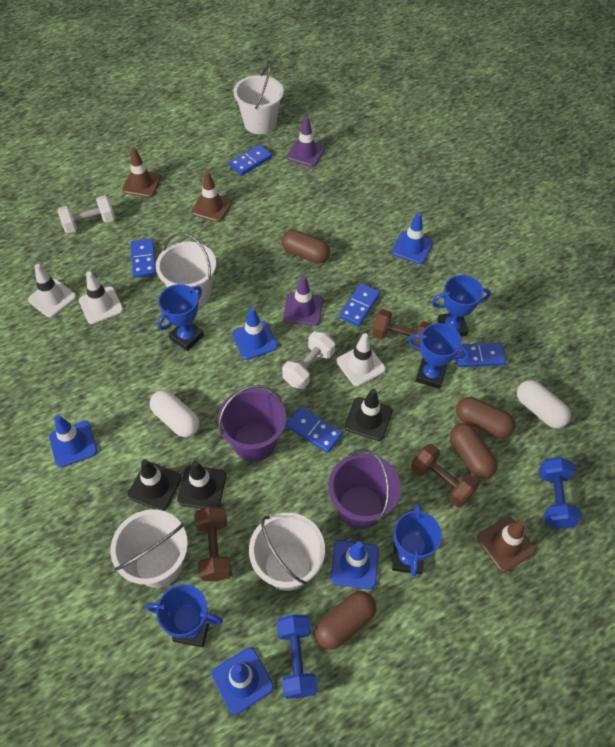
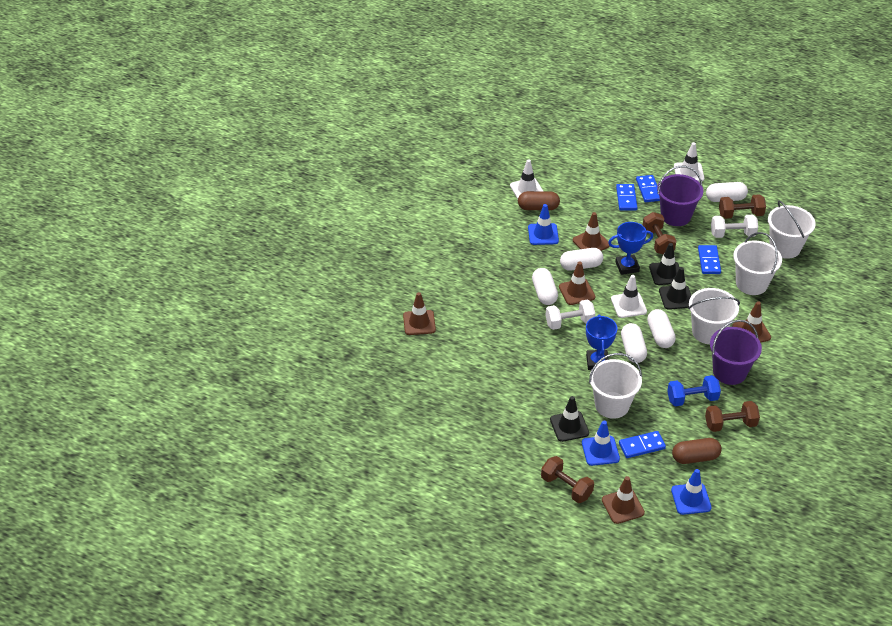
blue domino: [131,239,156,277] [229,144,272,176] [286,407,342,453] [339,283,380,326] [455,343,506,367] = 5 -> [616,184,638,211] [619,431,666,458] [636,175,660,202] [698,245,721,274] = 4
blue dumbbell: [277,615,318,699] [539,457,581,529] = 2 -> [667,375,721,406] = 1
blue traffic cone: [49,415,97,467] [212,647,274,715] [232,308,278,360] [330,540,379,589] [392,212,433,264] = 5 -> [528,204,559,245] [582,421,620,466] [671,469,712,515] = 3
blue trophy: [146,584,223,647] [158,284,204,351] [392,503,442,576] [408,323,470,389] [432,275,491,337] = 5 -> [586,314,617,370] [608,222,653,275] = 2
brown capsule: [281,230,330,263] [315,591,376,650] [450,423,498,479] [456,397,515,438] = 4 -> [518,191,560,210] [672,438,722,464] = 2
brown dumbbell: [194,506,232,581] [372,309,432,352] [411,444,479,508] = 3 -> [541,456,594,503] [643,212,676,255] [705,401,760,432] [719,194,766,219] = 4
brown traffic cone: [122,148,162,198] [191,171,232,222] [477,517,536,572] = 3 -> [403,292,436,335] [559,262,595,305] [573,212,610,251] [602,476,645,524] [732,301,771,343] = 5
purple traffic cone: [283,276,323,326] [287,117,325,167] = 2 -> none = 0
white capsule: [150,390,200,437] [517,380,571,428] = 2 -> [532,268,558,305] [560,248,603,270] [621,323,647,363] [647,309,676,348] [706,182,748,202] = 5

